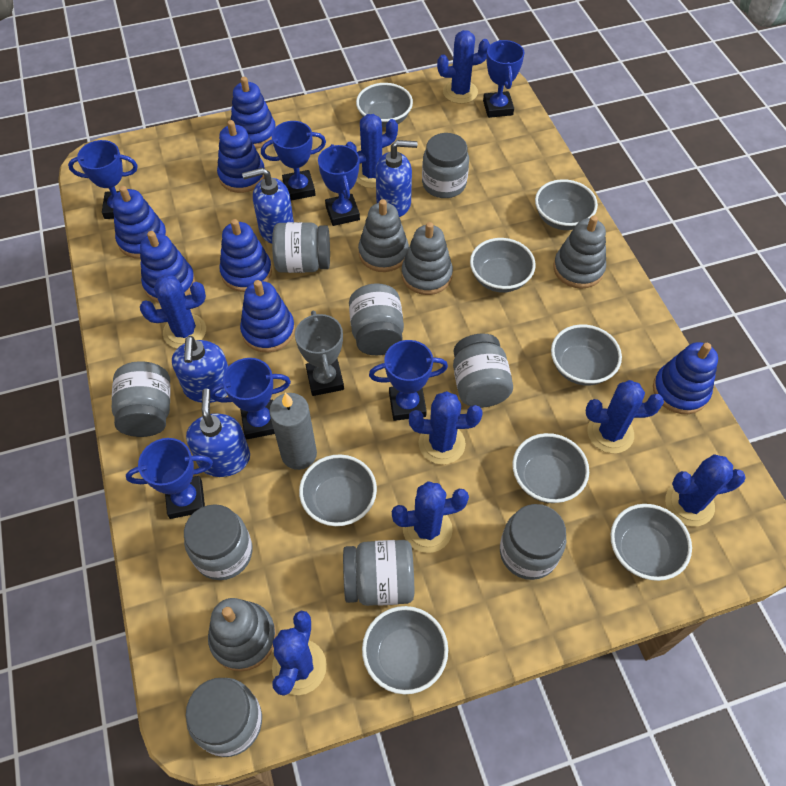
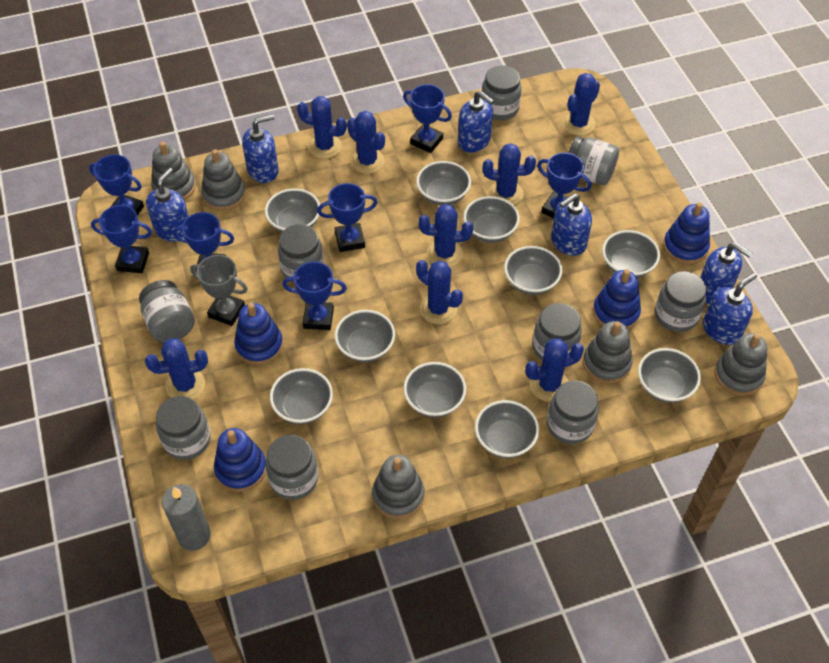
blue soap dispenser: [172,336,228,403] [186,388,250,477] [242,168,294,244] [376,140,418,217] = 4 -> [146,168,189,242] [242,114,279,183] [458,90,494,153] [551,193,592,256] [700,242,753,304] [703,273,757,345] = 6
blue stacking toy: [113,186,168,259] [140,231,195,303] [217,120,265,193] [219,219,272,292] [231,77,276,148] [240,280,295,352] [653,342,718,414] = 7 -> [214,428,266,492] [234,303,283,365] [593,269,641,329] [663,202,710,264] = 4
grey bowl: [299,454,377,526] [356,83,413,127] [362,606,448,694] [470,238,536,293] [513,433,589,503] [535,179,598,230] [551,324,622,386] [611,504,692,581] = 8 -> [265,188,320,232] [270,368,333,424] [335,310,395,362] [404,362,466,417] [416,161,471,205] [463,196,520,243] [475,400,539,458] [504,246,562,295] [602,230,660,278] [638,348,701,403] = 10
grey stacking toy: [208,598,276,672] [358,199,409,272] [402,222,453,295] [553,216,606,289] = 4 -> [151,142,196,200] [201,149,246,211] [372,455,424,519] [583,321,633,384] [715,333,767,396] = 5

